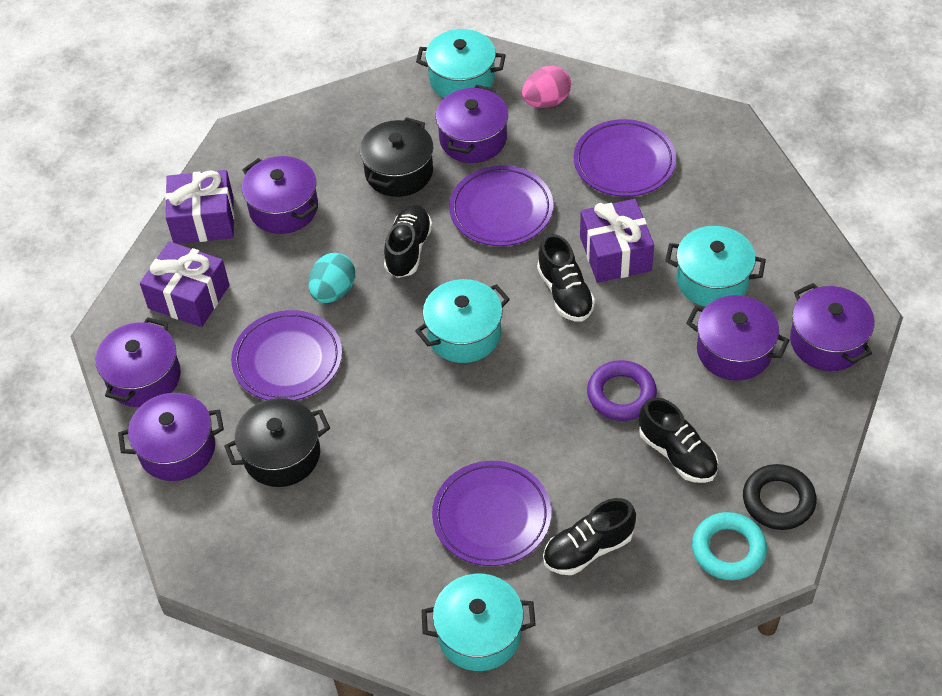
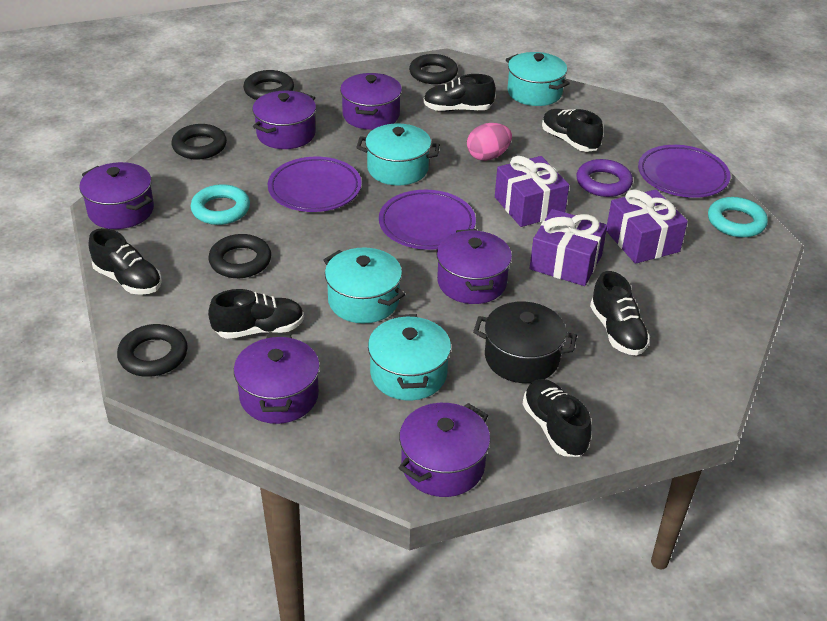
black pot: [224,398,330,487] [360,117,434,197] = 2 -> [473,302,577,383] = 1
black ring: [743,464,817,530] = 1 -> [117,324,188,377] [171,124,227,160] [208,234,271,278] [243,70,294,100] [409,54,458,84] = 5
black shoe: [384,205,433,278] [537,234,595,321] [543,498,636,575] [639,397,718,483] = 4 -> [88,228,162,295] [208,289,304,339] [423,74,496,112] [523,379,592,457] [542,109,603,152] [590,271,650,355] = 6
purple plate: [231,310,342,401] [432,461,551,566] [449,165,553,246] [574,119,676,197] = 4 -> [268,157,362,212] [379,190,476,250] [638,145,730,198] = 3
turquoise egg: [308,253,355,303] = 1 -> none = 0
turquoise ring: [692,512,767,580] = 1 -> [191,184,250,225] [708,197,768,238] = 2

